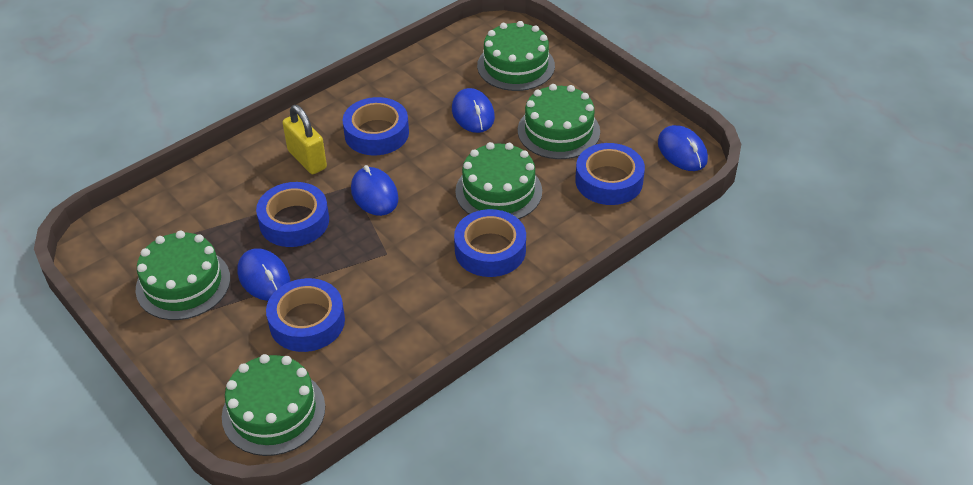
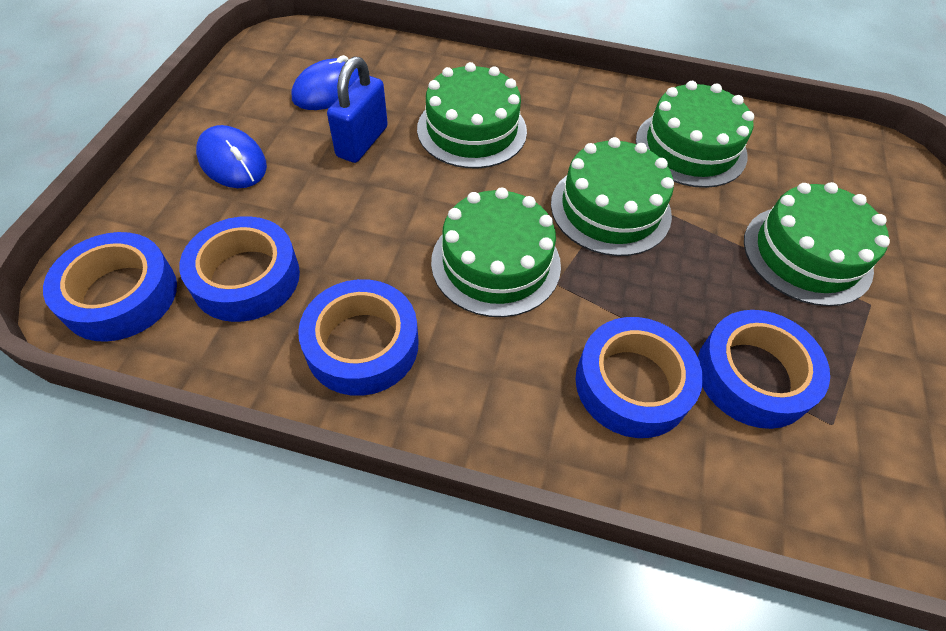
blue mouse: [237,248,290,301] [351,165,399,216] [452,88,495,133] [658,125,708,171] = 4 -> [196,125,267,188] [292,55,359,110] = 2
blue padlock: none = 0 -> [327,56,388,163] = 1
yellow padlock: [282,105,327,174] = 1 -> none = 0

